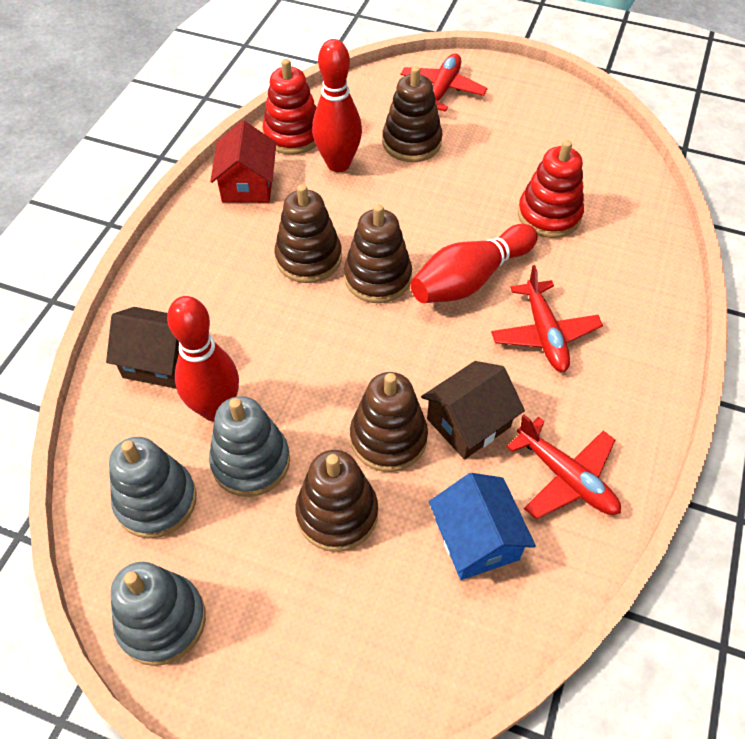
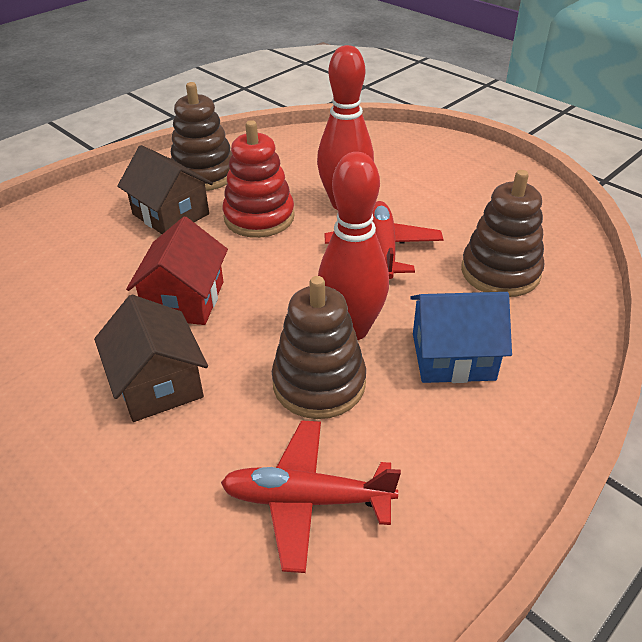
brown stacking toy: [274,184,342,283] [295,450,378,552] [344,204,412,303] [350,372,428,472] [382,66,443,162] = 5 -> [171,82,232,191] [272,276,366,419] [461,170,544,297] = 3
grey stacking toy: [109,437,196,539] [110,562,206,666] [209,396,290,497] = 3 -> none = 0
red bowling pin: [167,296,239,422] [312,39,362,172] [410,224,538,303] = 3 -> [317,45,374,210] [318,152,389,340] = 2
red plane: [401,53,488,112] [491,265,603,372] [507,415,621,519] = 3 -> [221,420,401,573] [324,201,443,279] = 2
red stacking toy: [263,59,317,155] [518,140,584,238] = 2 -> [223,120,295,238] = 1

